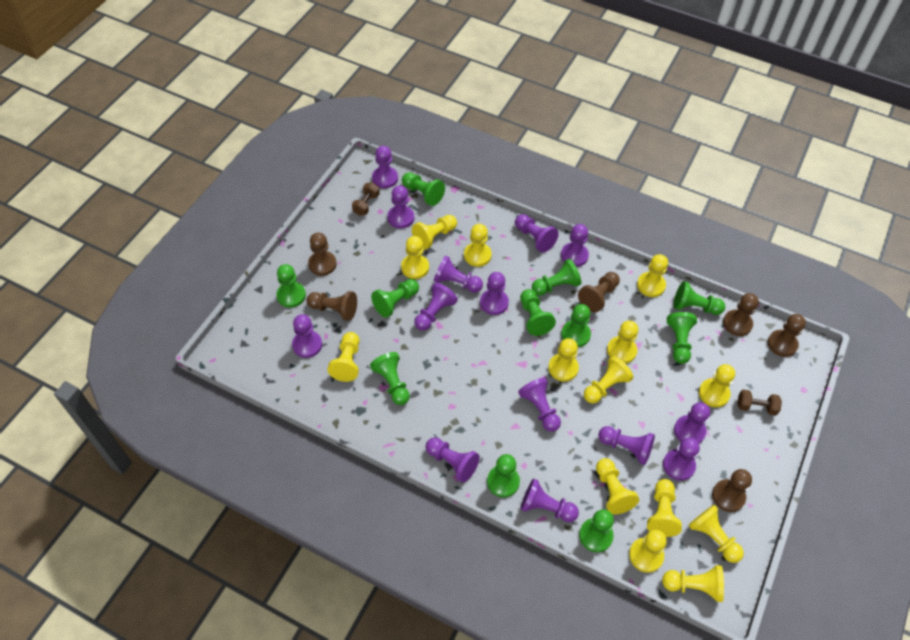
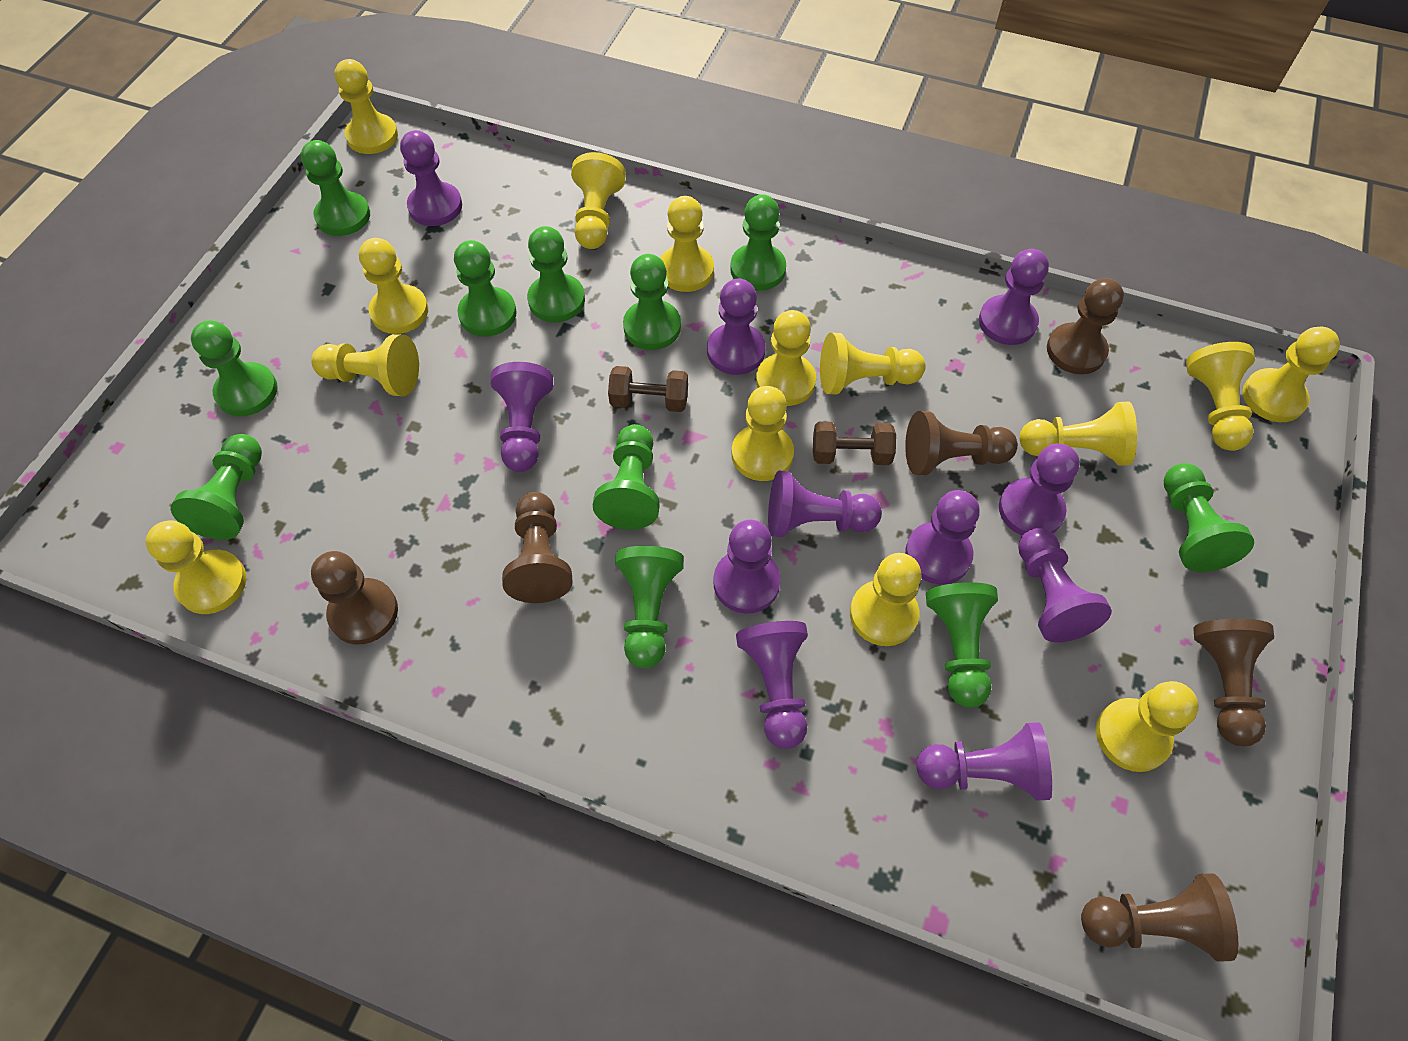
purple pawn: [292,314,322,358] [372,146,398,188] [387,186,414,229] [414,283,458,331] [425,437,480,483] [434,255,483,293] [480,272,509,315] [515,214,559,253] [518,378,561,432] [521,478,579,522] [561,224,589,267] [598,426,655,465] [663,437,700,481] [674,402,710,443] = 14 -> [400,130,462,226] [491,362,553,472] [707,279,766,375] [713,520,781,614] [736,621,808,749] [768,470,882,537] [905,490,980,584] [916,722,1052,801] [979,249,1049,345] [999,443,1080,536] [1018,528,1112,642] = 11

